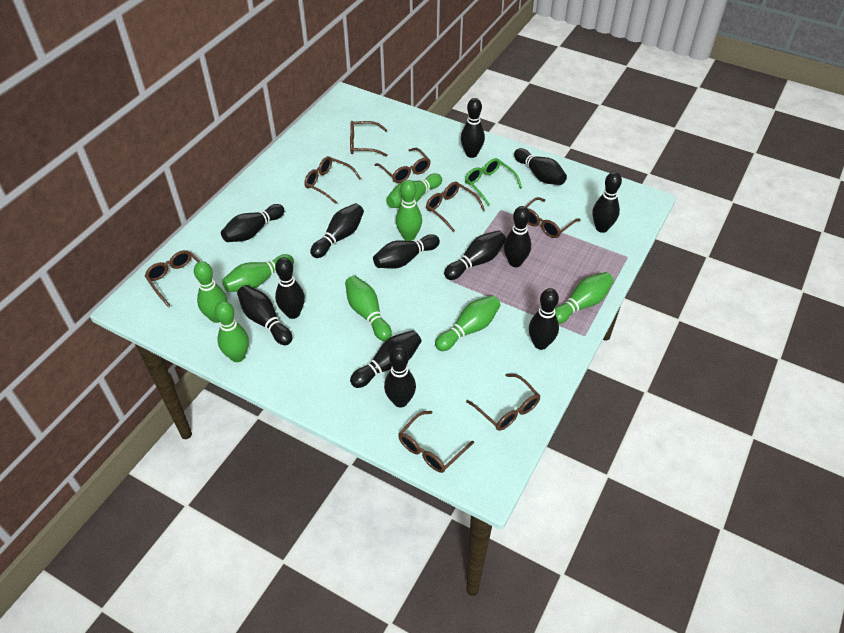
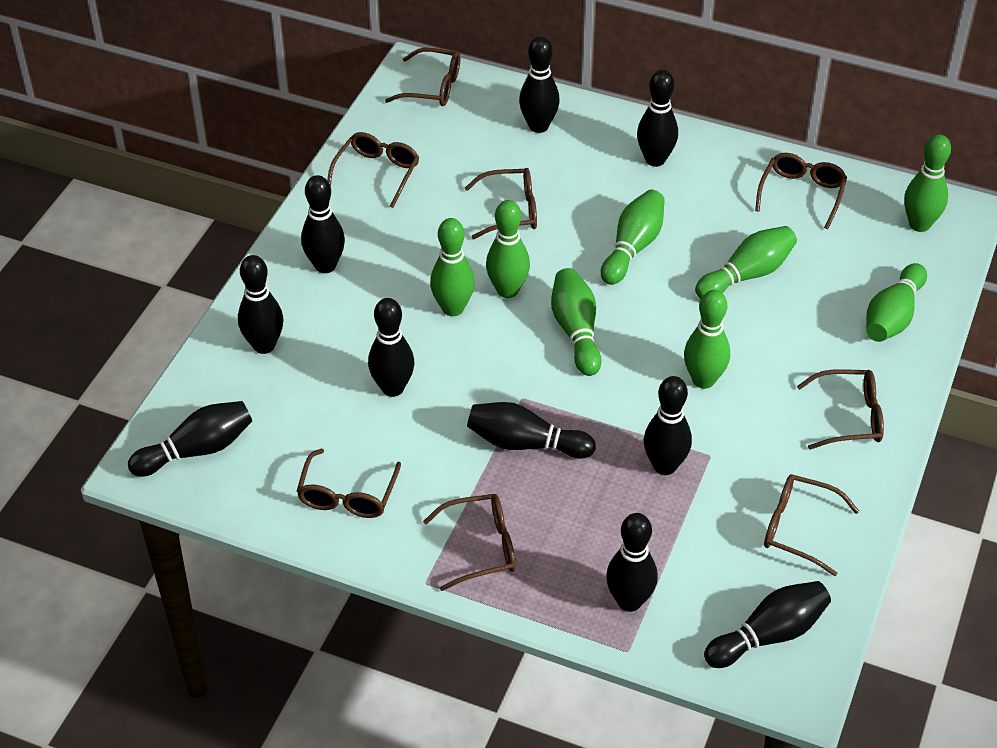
black bowling pin: [221,204,285,242] [237,285,292,345] [275,257,305,319] [310,203,364,258] [350,330,422,388] [373,234,440,269] [384,347,416,408] [444,230,506,280] [461,98,485,158] [504,206,531,267] [514,148,567,185] [529,288,559,350] [593,172,622,233] = 13 -> [128,401,252,477] [238,255,283,354] [301,175,345,273] [368,298,414,397] [467,402,596,459] [519,37,560,133] [606,513,658,612] [637,70,678,167] [644,376,692,475] [704,581,831,668] = 10
green glasses: [465,158,522,206] = 1 -> none = 0

